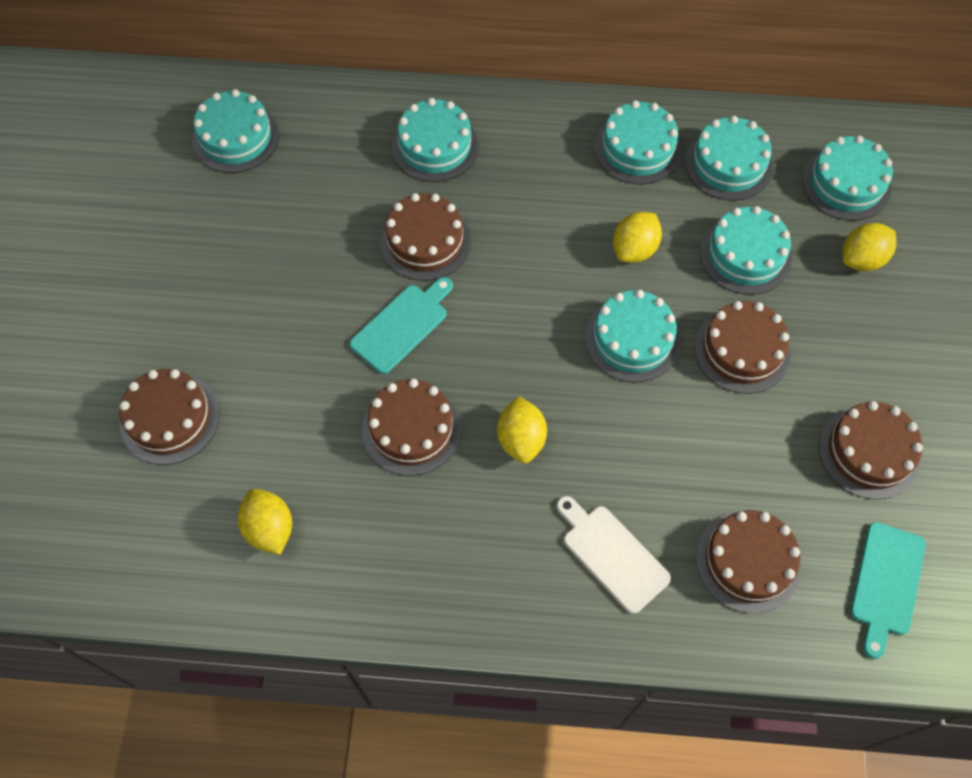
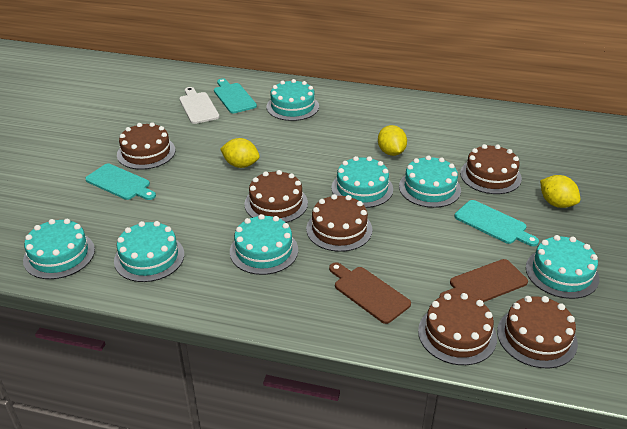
brown cutting board: none = 0 -> [329,262,411,324] [439,259,528,302] = 2
turquoise cutting board: [350,277,453,374] [850,522,926,659] = 2 -> [85,164,156,200] [214,78,257,113] [454,200,539,246] = 3
yellow lemon: [238,489,292,555] [497,396,547,463] [613,212,662,263] [842,223,896,271] = 4 -> [220,138,260,168] [378,125,407,156] [540,175,580,208] = 3

